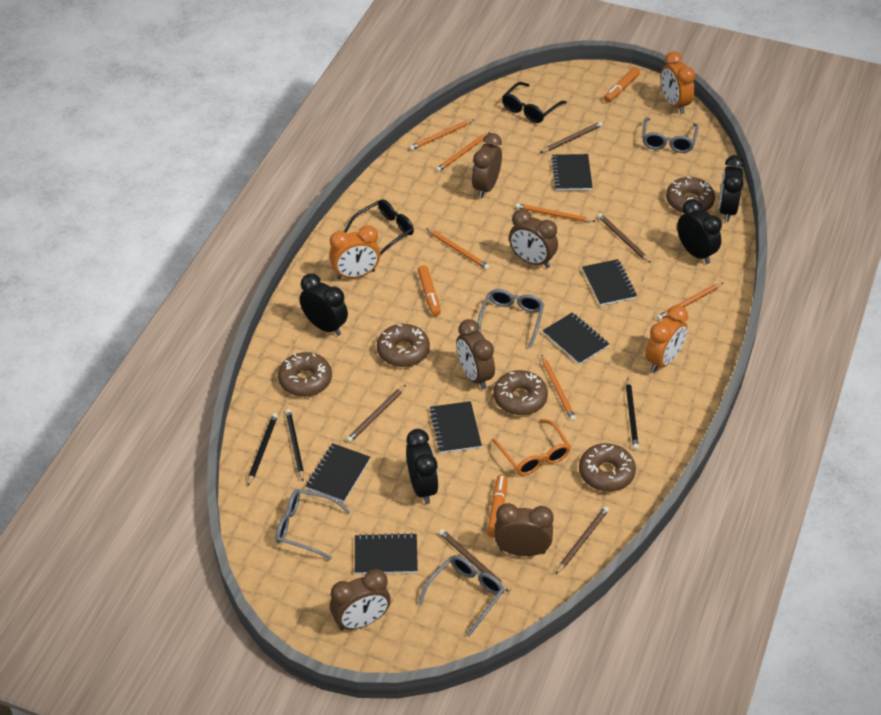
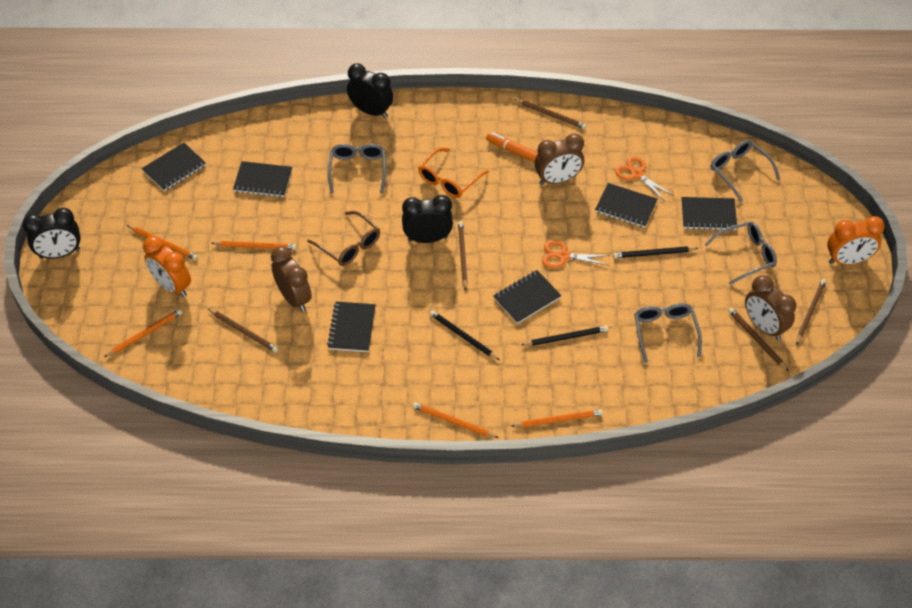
black clock: [300,274,348,336] [406,429,439,504] [677,199,722,264] [719,155,745,222] = 4 -> [23,208,81,259] [347,63,393,118] [402,195,453,243] = 3
black glasses: [344,199,414,256] [502,82,567,123] = 2 -> none = 0
brown clock: [330,569,391,630] [457,319,495,389] [472,133,502,198] [494,503,554,556] [509,209,558,268] = 5 -> [271,246,312,312] [535,133,584,185] [745,275,796,340] = 3
brown donut: [278,352,332,397] [377,324,430,367] [493,370,548,415] [579,443,636,492] [666,176,715,214] = 5 -> none = 0
brown glasses: none = 0 -> [307,211,380,266] = 1
orange clock: [329,225,380,279] [645,305,688,372] [661,51,695,114] = 3 -> [143,236,191,297] [827,216,885,265] = 2
orange marker: [418,265,441,316] [487,474,507,537] [604,67,640,102] = 3 -> [486,132,538,163] = 1
orange pencil: [409,119,474,150] [426,228,490,270] [436,132,490,172] [516,203,596,222] [541,354,576,421] [657,282,724,320] = 6 -> [104,309,182,357] [127,225,198,260] [211,241,297,250] [412,402,498,438] [511,409,603,428] = 5
orange scissors: none = 0 -> [542,240,610,268] [615,156,674,201] = 2

